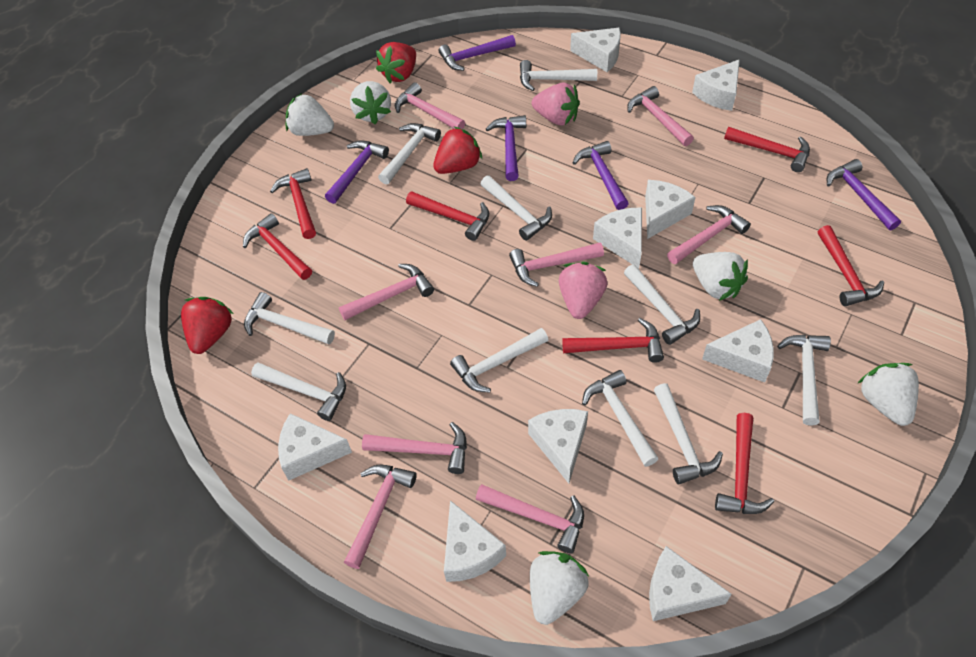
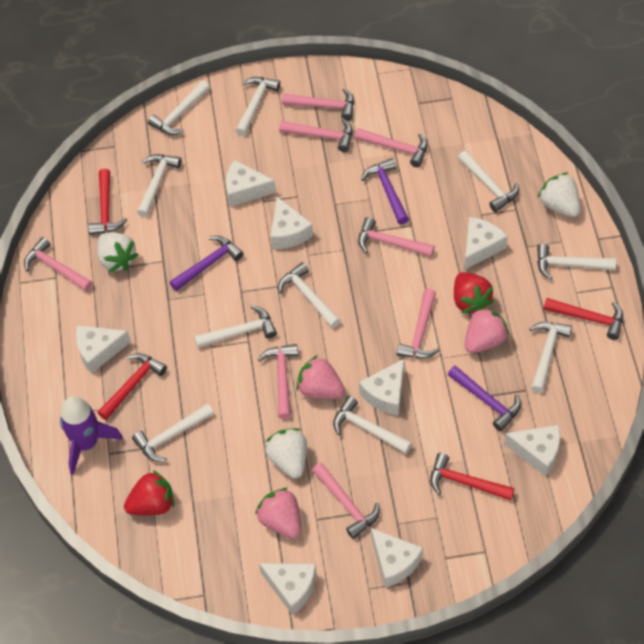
pink strawberry: [532,83,580,126] [559,262,608,319] = 2 -> [255,488,301,539] [296,355,345,399] [465,307,509,353] = 3
purple hammer: [325,140,389,204] [439,35,516,71] [486,115,526,181] [573,141,629,210] [827,159,901,230] = 5 -> [170,236,244,291] [361,158,409,224] [448,366,521,431] = 3
purple rocket: none = 0 -> [60,396,123,475] = 1
red hammer: [243,213,312,280] [270,168,316,239] [406,191,489,241] [562,318,664,363] [715,413,774,514] [724,127,810,172] [818,225,884,306] = 7 -> [88,169,127,235] [97,353,167,420] [430,453,515,501] [543,298,623,340] = 4
red strawberry: [181,297,233,354] [376,42,416,83] [433,127,482,174] = 3 -> [124,470,174,515] [454,272,494,313] = 2
white cheese: [278,413,352,481] [444,500,506,582] [528,409,588,483] [570,28,621,72] [593,208,642,269] [645,180,695,239] [649,546,732,621] [692,59,740,111] [702,319,774,383] = 9 -> [76,325,130,374] [226,160,276,207] [259,563,316,615] [271,197,313,249] [359,359,404,415] [371,528,423,588] [464,217,508,270] [504,425,560,477] = 8
white strawberry: [286,93,334,136] [350,81,391,124] [530,551,589,625] [693,252,748,301] [858,363,919,426] = 5 -> [97,232,138,272] [265,428,307,478] [538,172,580,217] = 3

